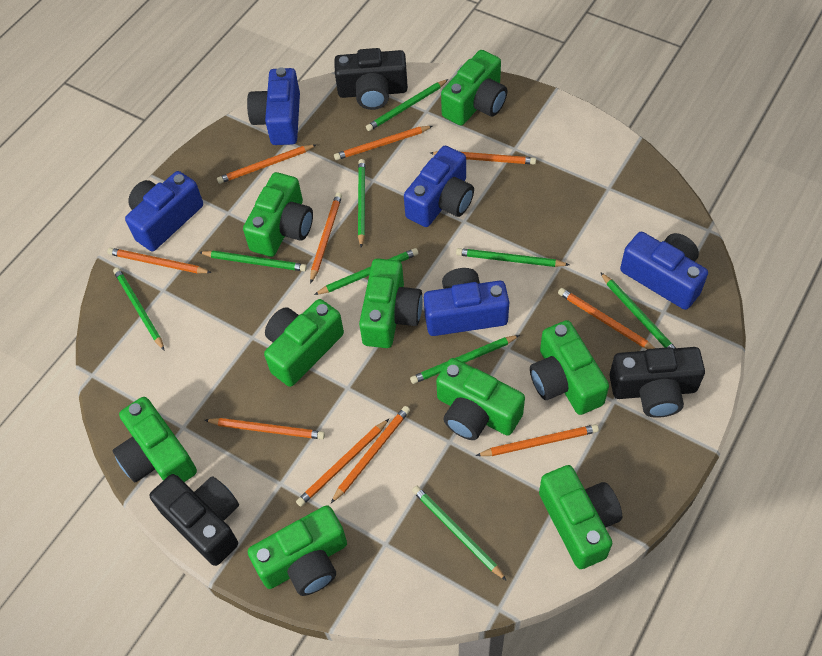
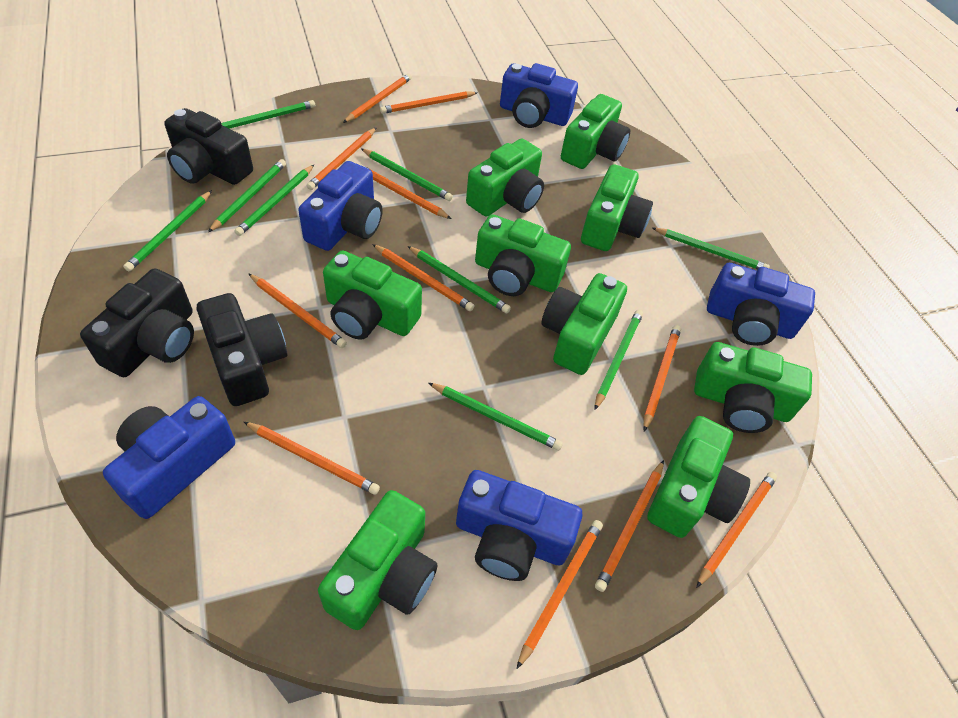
orange pencil: [107,248,212,274] [205,418,325,439] [217,144,317,184] [296,419,389,507] [310,193,342,284] [331,406,410,503] [334,126,433,160] [430,151,536,164] [476,424,599,456] [558,288,655,349] = 10 -> [244,422,380,495] [248,273,347,348] [307,127,377,190] [343,73,412,123] [360,164,451,219] [372,244,474,311] [380,91,478,114] [517,520,603,669] [595,460,664,592] [643,325,681,431] [696,472,777,588] = 11

